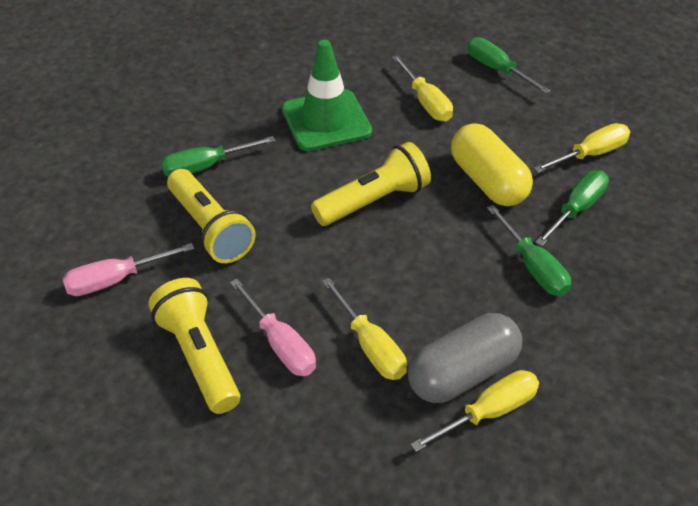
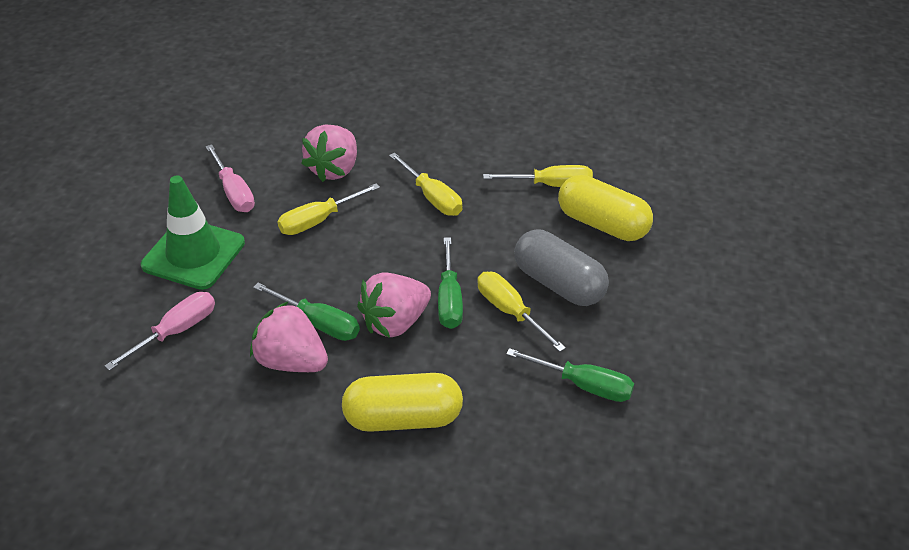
green screwdriver: [161,136,276,177] [467,37,551,94] [487,205,571,296] [535,170,609,246] = 4 -> [253,283,360,341] [438,237,463,329] [506,348,634,402] = 3
pink strawberry: none = 0 -> [250,301,328,372] [301,124,357,182] [357,272,431,338] = 3
yellow capsule: [451,123,533,206] = 1 -> [342,373,463,432] [558,175,653,241] = 2
yellow flashlight: [148,278,240,414] [167,169,256,263] [311,142,431,226] = 3 -> none = 0

